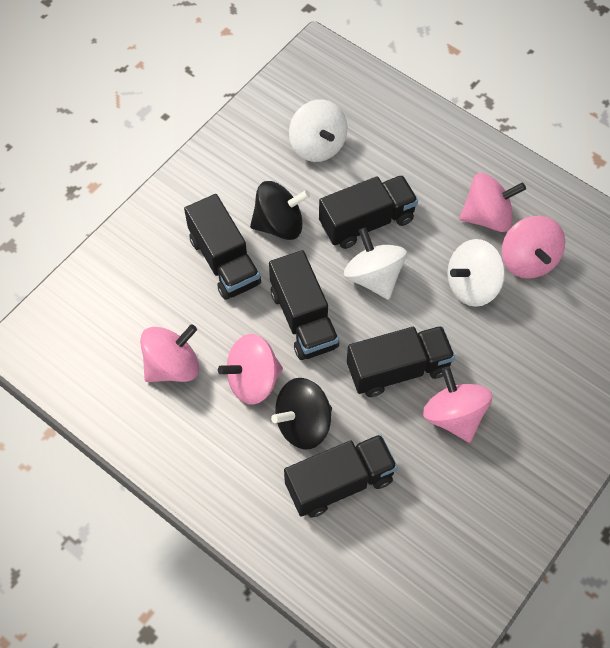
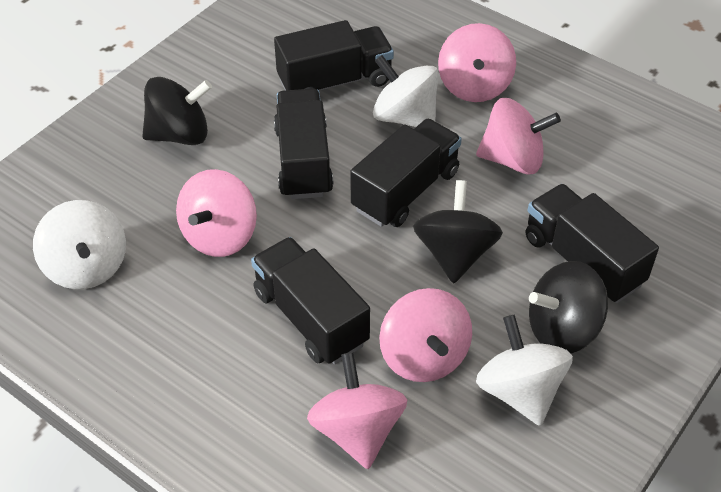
black spinning top: [250,181,310,240] [271,378,332,449] = 2 -> [142,77,212,145] [413,180,503,283] [529,261,608,353] = 3

